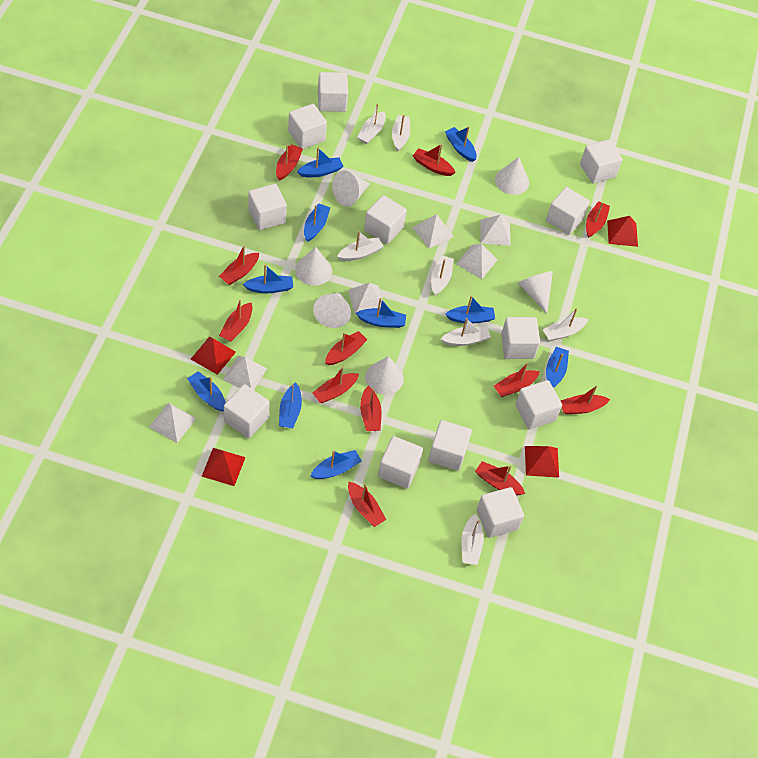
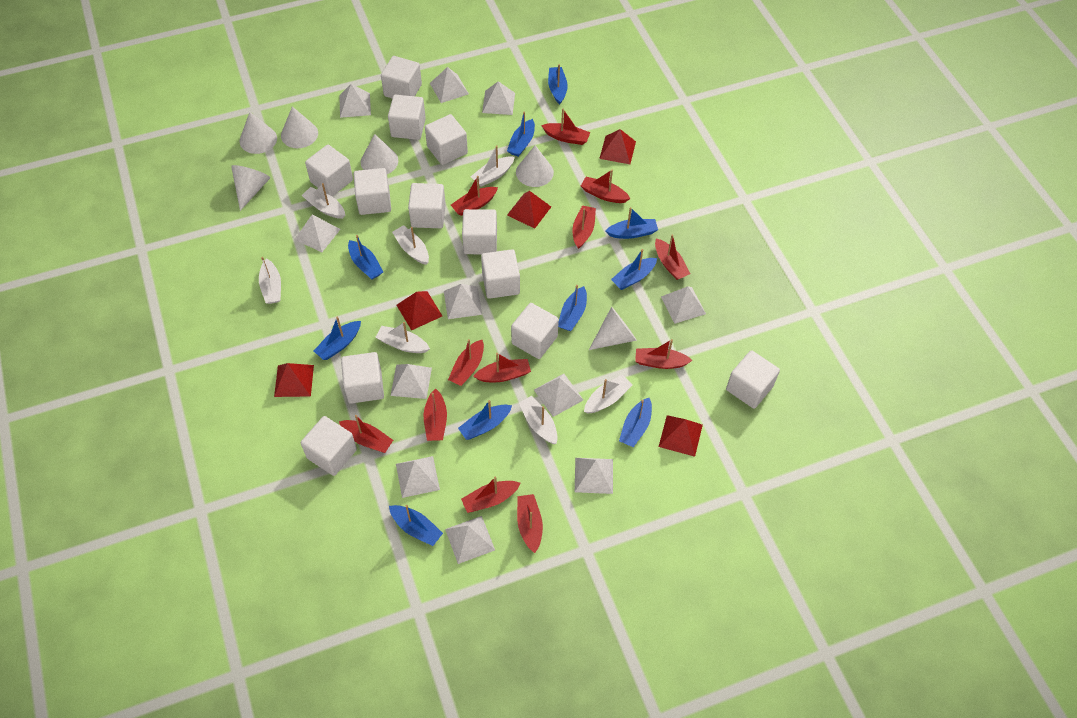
red pyramid: [191,337,236,375] [201,448,246,486] [525,446,559,478] [607,216,638,247] = 4 -> [274,363,314,397] [397,291,442,330] [507,191,551,229] [599,129,636,164] [659,415,703,457] = 5
white pyramid: [149,403,196,443] [223,356,267,390] [348,283,382,315] [412,214,454,248] [457,244,497,279] [480,215,510,246] = 6 -> [294,215,340,252] [339,84,371,118] [390,364,432,399] [396,456,440,498] [430,67,469,103] [444,284,482,319] [445,516,495,564] [482,81,515,115] [534,374,583,417] [575,458,613,494] [661,286,706,324] = 11

